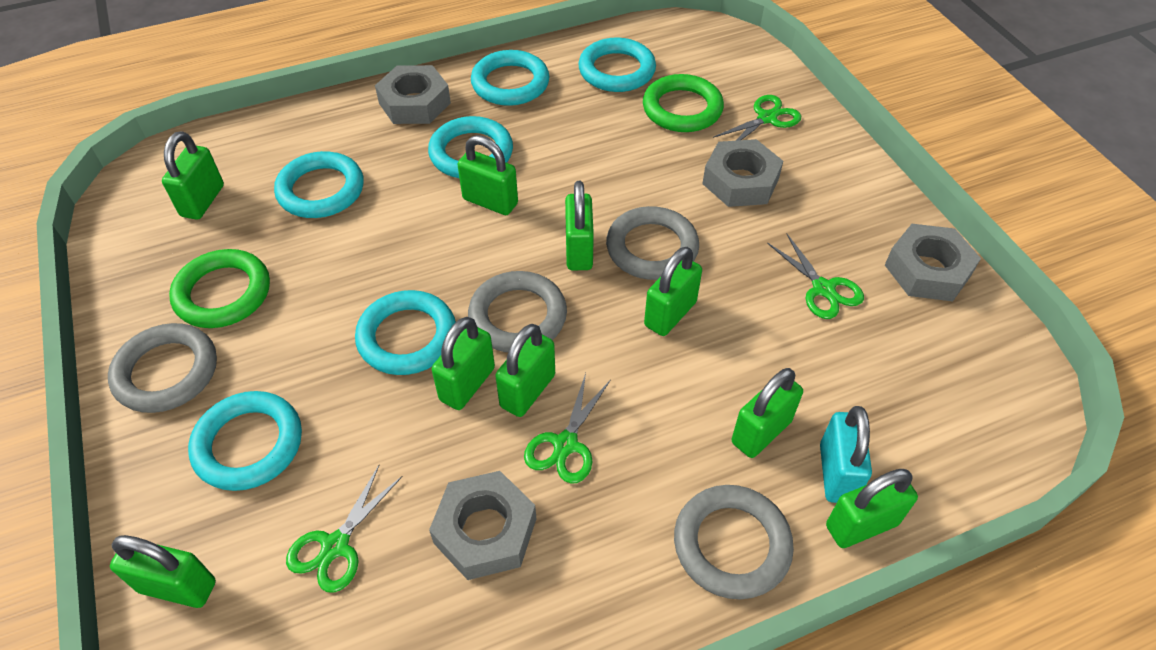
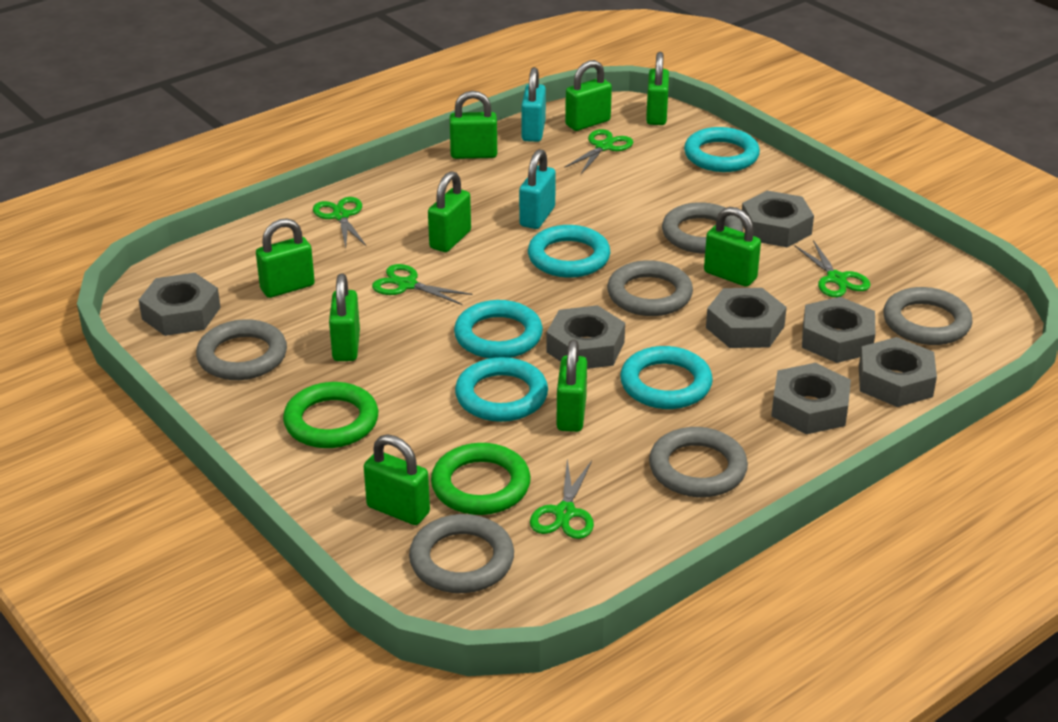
green scissors: [286,465,403,593] [524,373,610,484] [713,95,801,141] [767,233,864,319] = 4 -> [313,197,367,247] [372,264,472,305] [530,459,594,539] [564,129,633,174] [795,240,871,297] = 5
grey nut: [375,65,451,124] [429,471,536,580] [702,139,783,207] [885,224,981,301] = 4 -> [139,273,221,336] [546,305,625,369] [706,288,787,348] [741,191,814,247] [771,363,851,434] [802,297,875,363] [859,337,937,407] = 7
grey ring: [108,323,217,413] [468,271,567,352] [606,206,699,280] [674,485,794,599] = 4 -> [196,319,287,380] [409,514,514,593] [607,260,693,316] [649,427,748,497] [662,202,743,254] [883,287,973,345] = 6
turquoise padlock: [820,406,872,503] = 1 -> [519,149,556,229] [521,67,546,142] = 2
turquoise ring: [188,391,302,491] [274,151,364,218] [355,290,456,375] [428,116,513,178] [471,50,549,106] [578,38,656,92] = 6 -> [454,300,543,359] [455,357,548,422] [528,225,611,278] [620,346,713,409] [684,127,760,172] = 5

